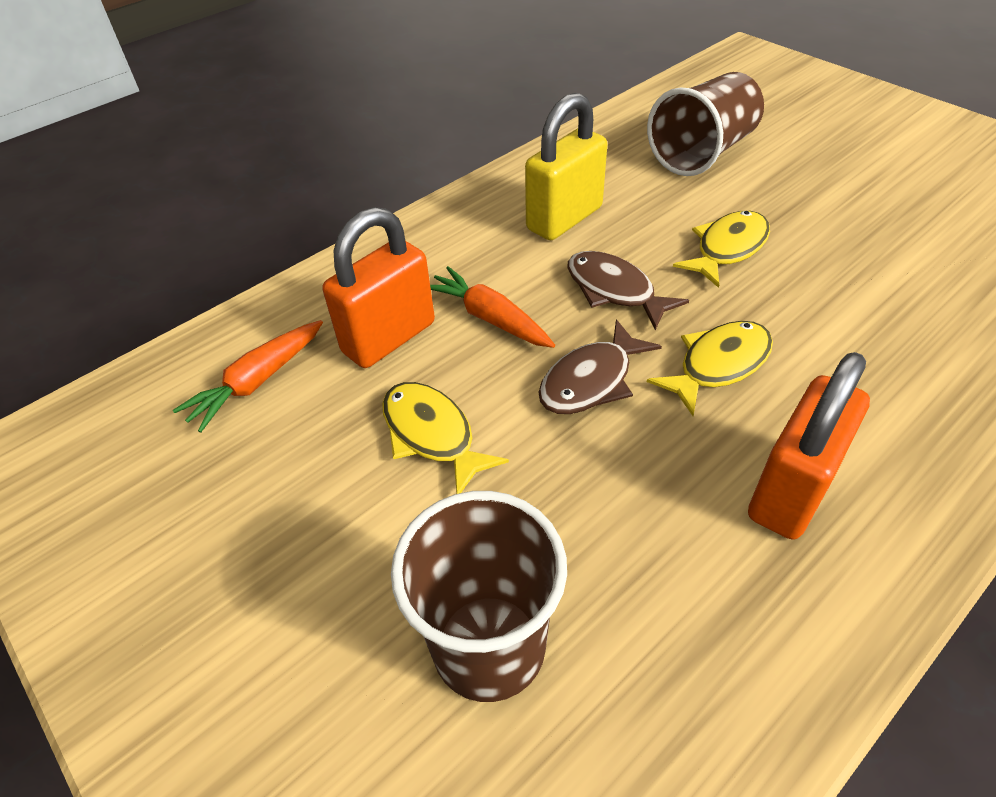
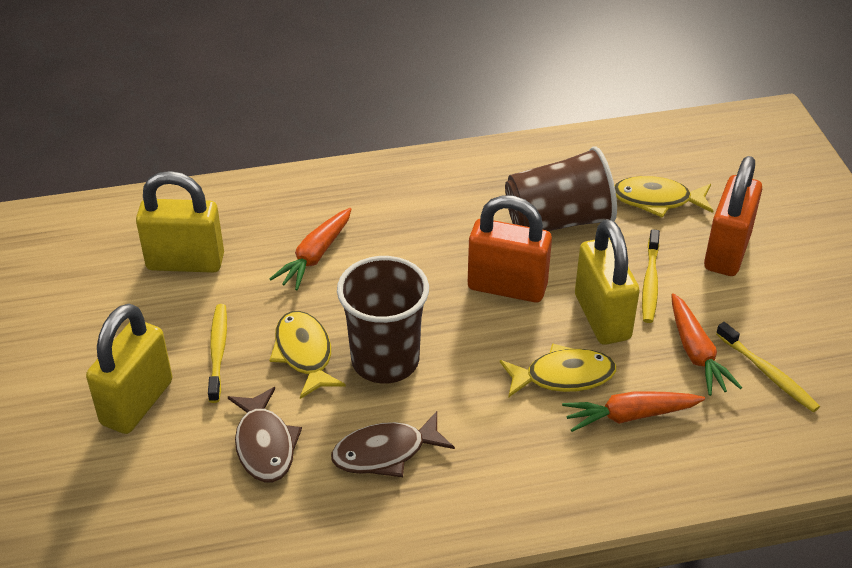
orange carrot: [173,320,323,433] [430,266,555,348] = 2 -> [270,208,351,290] [562,391,705,432] [671,293,742,396] = 3
yellow padlock: [525,93,607,240] = 1 -> [86,304,172,434] [136,171,224,273] [575,219,640,345] = 3
yellow toothbrush: none = 0 -> [208,304,227,403] [642,229,660,323] [716,322,820,412] = 3

